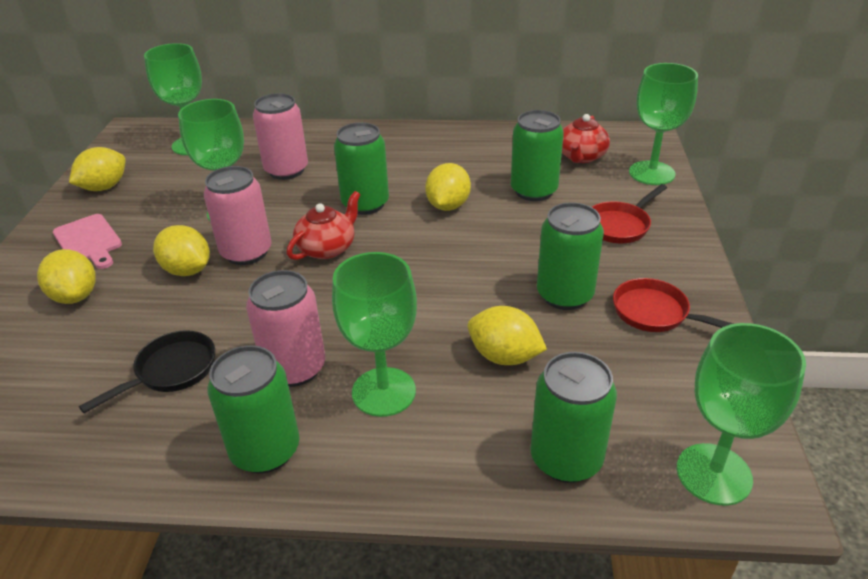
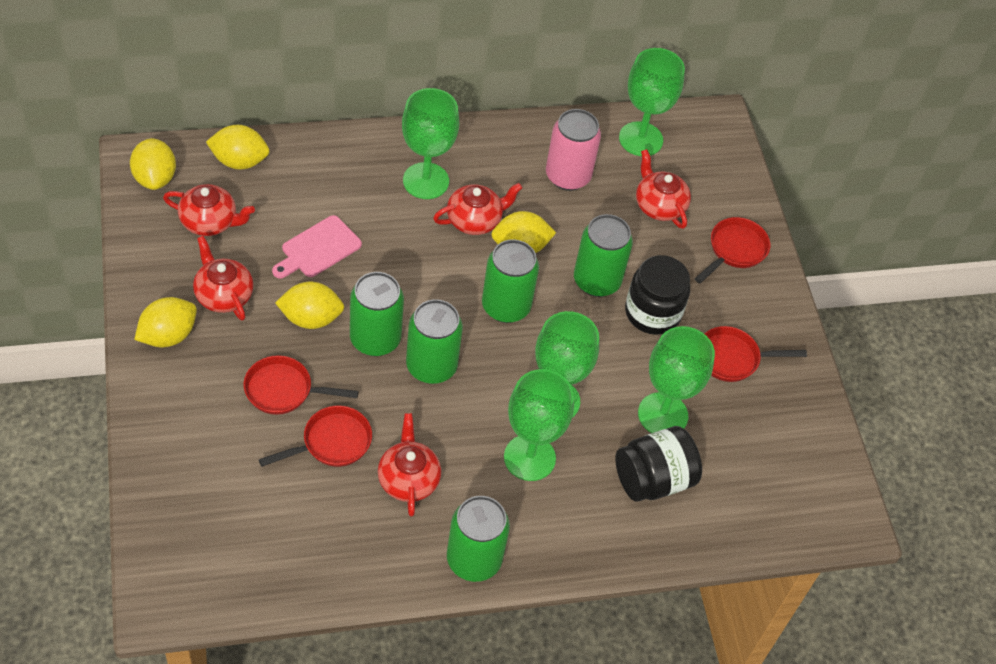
black jar: none = 0 -> [615,426,702,502] [625,255,690,335] = 2
black pan: [79,330,215,413] = 1 -> none = 0
pink can: [204,166,272,265] [246,270,325,387] [253,93,308,180] = 3 -> [546,109,601,191] = 1
red pan: [592,184,667,243] [613,278,733,332] = 2 -> [243,355,359,415] [259,406,372,467] [695,217,770,283] [705,326,807,382] = 4
red teapot: [286,191,360,260] [562,114,610,163] = 2 -> [163,184,255,236] [193,236,254,321] [378,413,441,517] [433,183,522,235] [636,149,691,229] = 5

